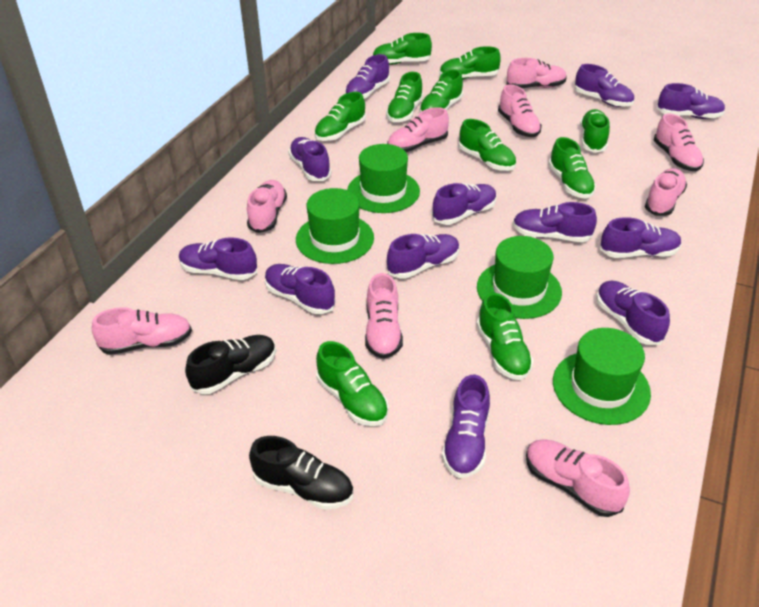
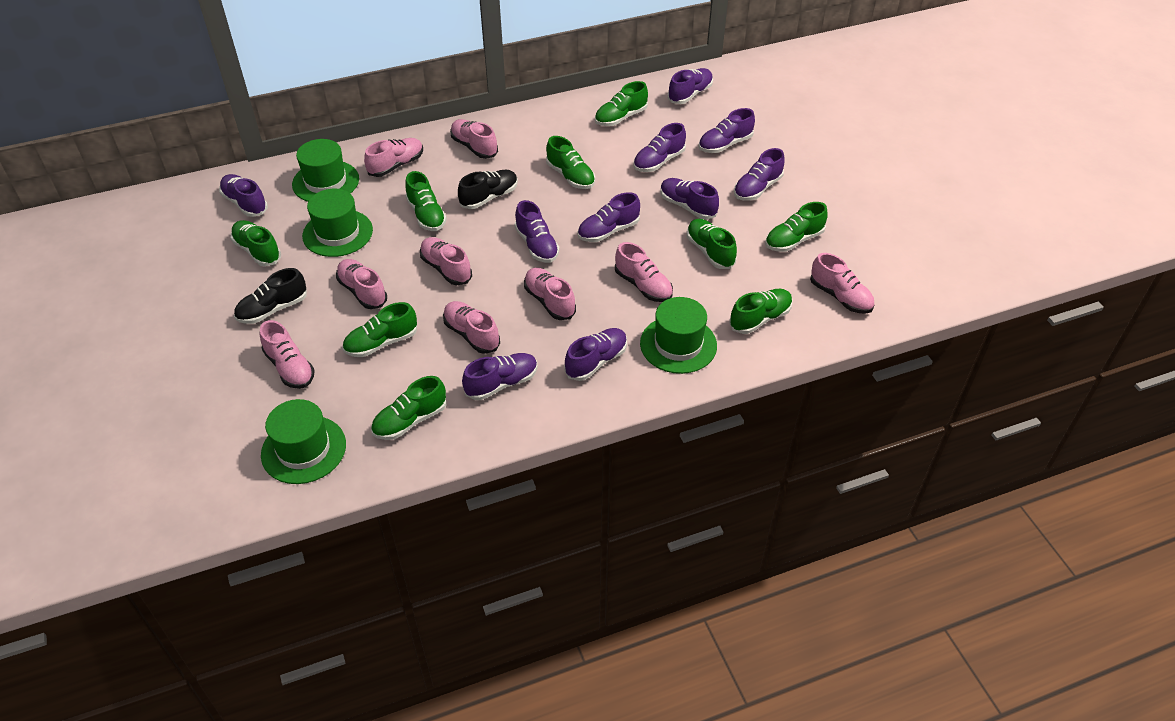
green shoe: [314,92,366,141] [316,341,389,426] [372,33,432,64] [386,72,423,122] [419,70,463,112] [439,46,501,79] [459,119,516,171] [477,293,534,380] [548,137,596,199] [580,109,610,153] = 10 -> [231,220,281,266] [342,302,417,357] [371,376,446,440] [405,171,447,231] [546,136,595,189] [595,81,648,126] [687,219,737,269] [729,289,793,334] [765,202,828,252] = 9
purple shoe: [179,237,257,280] [265,264,336,314] [288,137,332,181] [345,54,390,99] [387,234,460,279] [432,183,497,225] [442,375,490,478] [513,202,597,242] [575,64,634,107] [596,281,670,345] [600,217,682,258] [657,83,725,119] = 12 -> [219,174,268,217] [462,353,538,400] [515,200,559,263] [564,328,627,381] [578,192,640,242] [633,123,686,172] [661,178,719,219] [668,68,713,104] [698,108,755,153] [734,148,785,201] = 10

